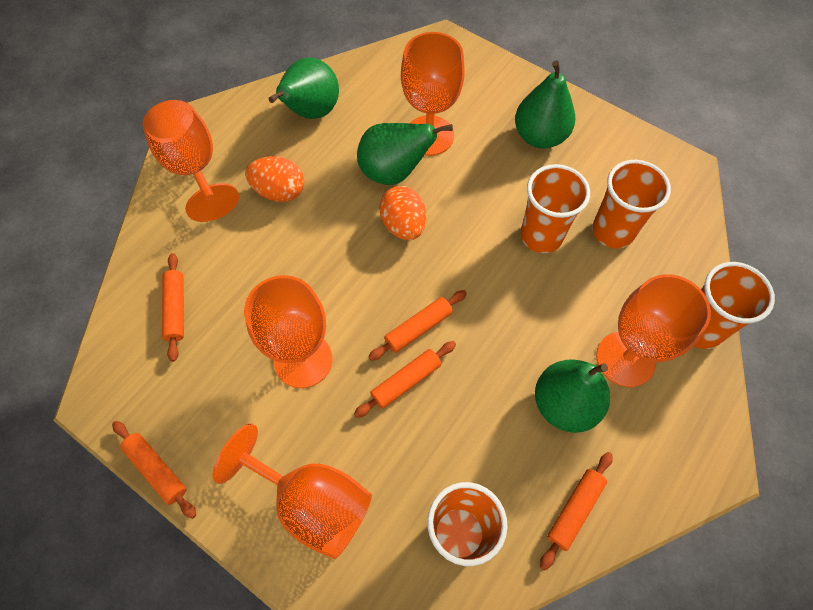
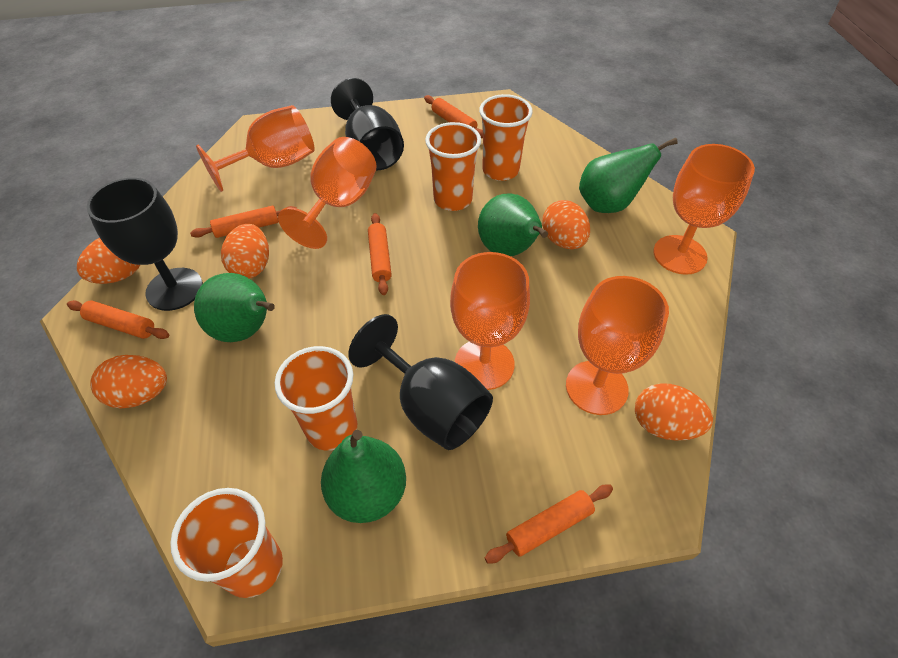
black goblet: none = 0 -> [87,178,203,311] [331,78,404,170] [348,314,493,450] = 3
orange egg: [245,156,304,202] [379,186,426,240] = 2 -> [77,238,140,284] [90,355,167,408] [221,224,269,279] [542,200,590,249] [635,383,713,441] = 5

